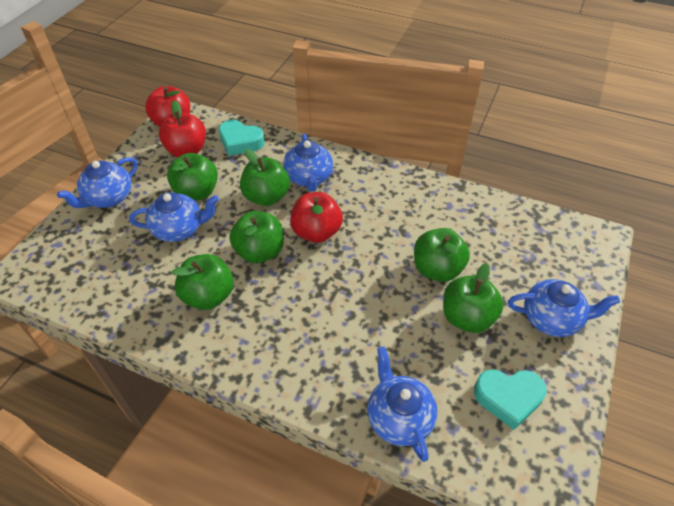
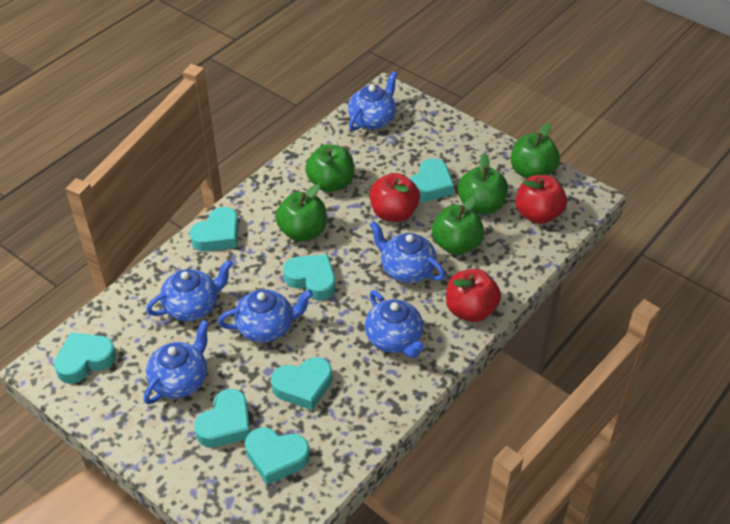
blue teapot: [57,157,138,208] [129,192,219,242] [283,133,333,192] [367,346,438,462] [508,279,620,337] = 5 -> [144,320,209,404] [146,260,233,321] [218,289,313,343] [348,71,398,131] [365,290,424,358] [369,221,445,283] = 6
green apple: [167,153,218,201] [172,254,234,310] [229,211,284,263] [240,149,290,206] [414,228,470,282] [443,263,504,333] = 6 -> [276,184,327,242] [305,144,354,192] [432,196,484,255] [458,153,508,214] [511,123,560,179] = 5
turquoise heart: [219,120,265,156] [474,369,547,430] = 2 -> [54,333,116,384] [190,207,239,252] [194,389,250,447] [245,427,310,485] [271,357,332,410] [283,254,335,300] [410,158,454,202] = 7

